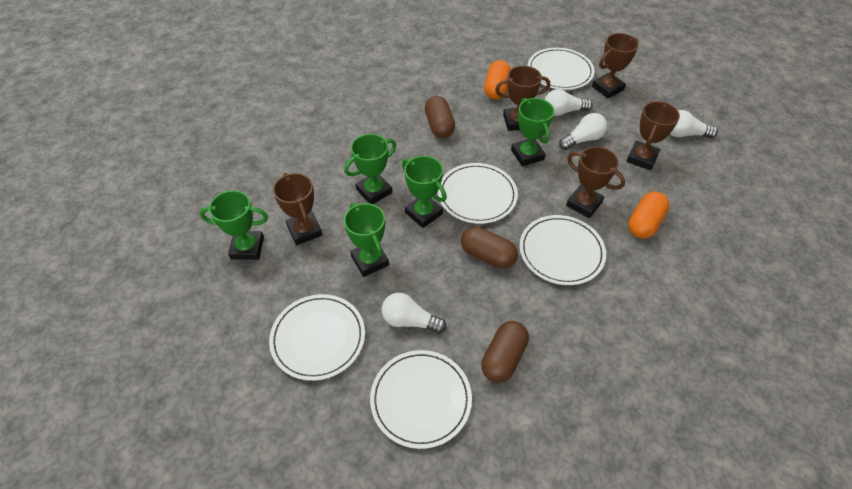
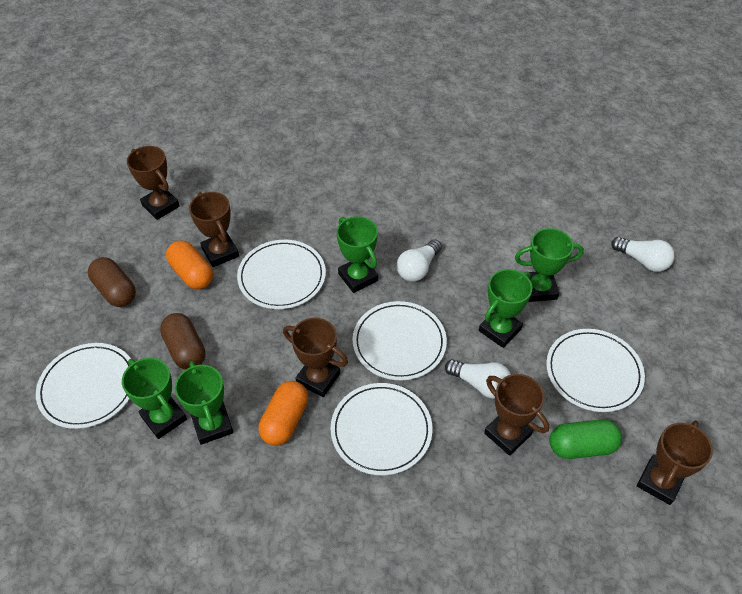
brown capsule: [425,96,455,138] [461,227,518,269] [481,321,529,383] = 3 -> [88,257,136,307] [160,313,205,370] = 2
green capsule: none = 0 -> [549,419,622,459] = 1
white light bulb: [382,293,447,334] [545,89,593,116] [559,113,607,150] [670,110,718,138] = 4 -> [397,239,442,282] [445,359,511,399] [611,237,675,272] = 3

